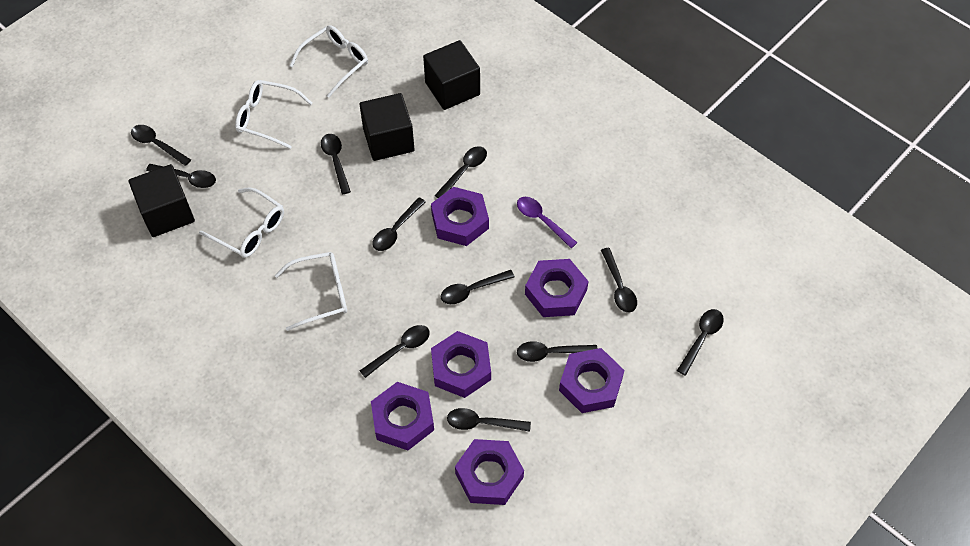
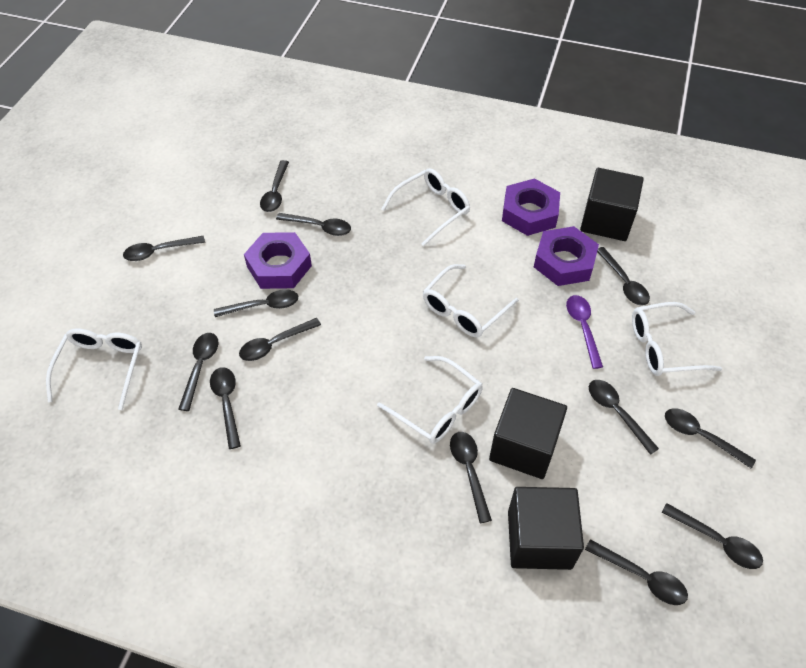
black spoon: [131,125,191,166] [146,164,216,188] [321,134,351,194] [360,325,430,378] [372,197,426,251] [435,146,487,198] [440,270,515,304] [447,408,531,432] [517,341,597,362] [601,248,637,313] [677,309,724,376] = 11 -> [123,236,205,261] [178,333,218,411] [210,367,241,449] [214,289,298,317] [239,318,321,361] [260,160,289,212] [276,213,351,236] [450,432,492,523] [585,539,688,605] [589,380,659,455] [597,247,650,306] [661,503,763,569] [665,408,756,468] = 13
purple nut: [371,382,434,450] [431,187,489,246] [431,331,491,398] [455,439,524,505] [525,259,589,317] [559,348,624,413] = 6 -> [244,232,312,289] [502,178,560,236] [534,226,599,286] = 3
white glasses: [199,188,284,258] [235,80,312,149] [275,252,347,331] [290,25,368,98] = 4 -> [46,328,142,410] [377,356,483,444] [382,168,470,246] [423,264,519,337] [632,302,722,376] = 5

